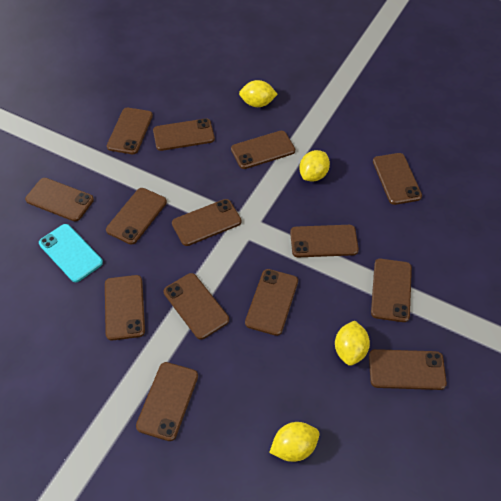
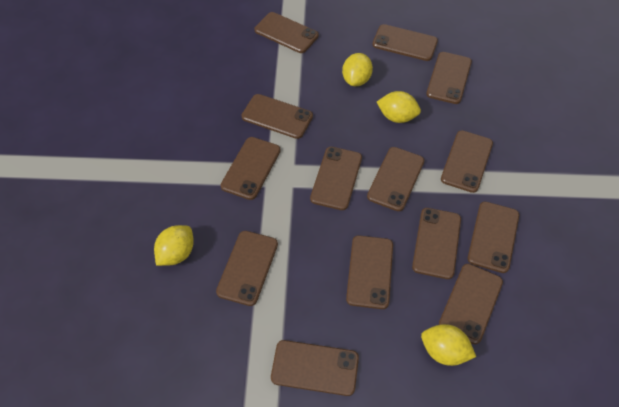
turquoise phone: [39,224,103,282] = 1 -> none = 0

